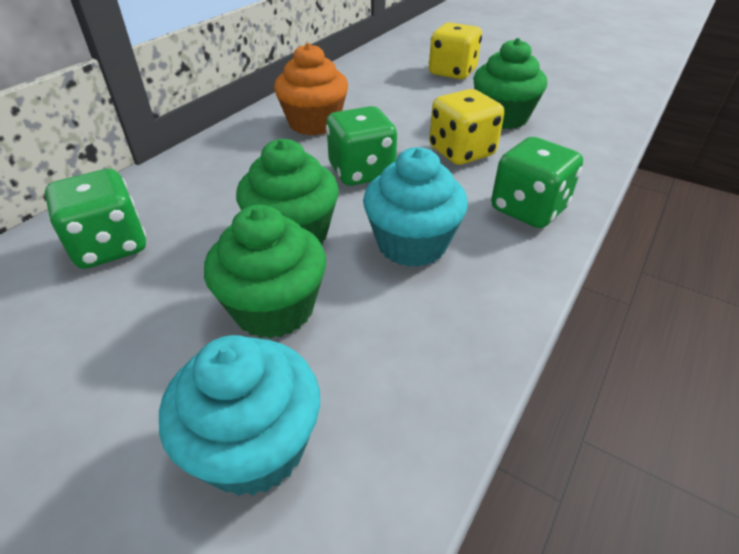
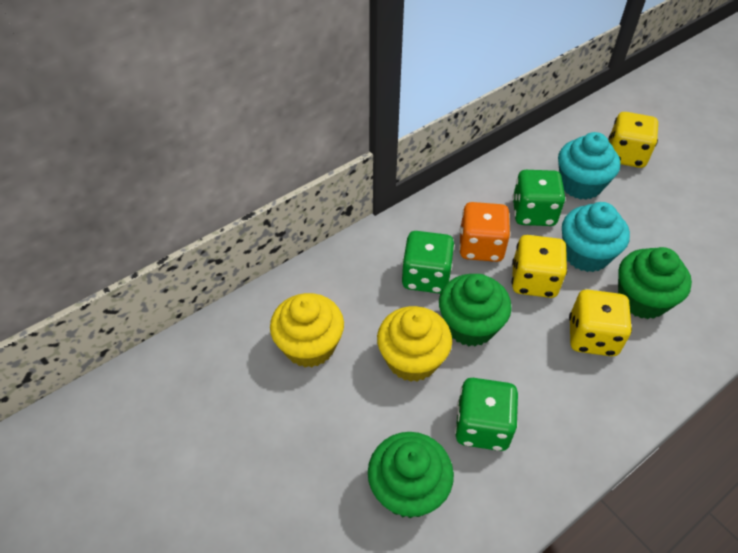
orange cupcake: [274,43,348,135] = 1 -> none = 0
orange dice: none = 0 -> [459,202,511,262] = 1
yellow cupcake: none = 0 -> [270,293,344,368] [377,306,452,382] = 2
yellow dice: [429,22,482,79] [429,89,504,165] = 2 -> [512,235,568,298] [569,289,632,357] [608,112,658,168] = 3

